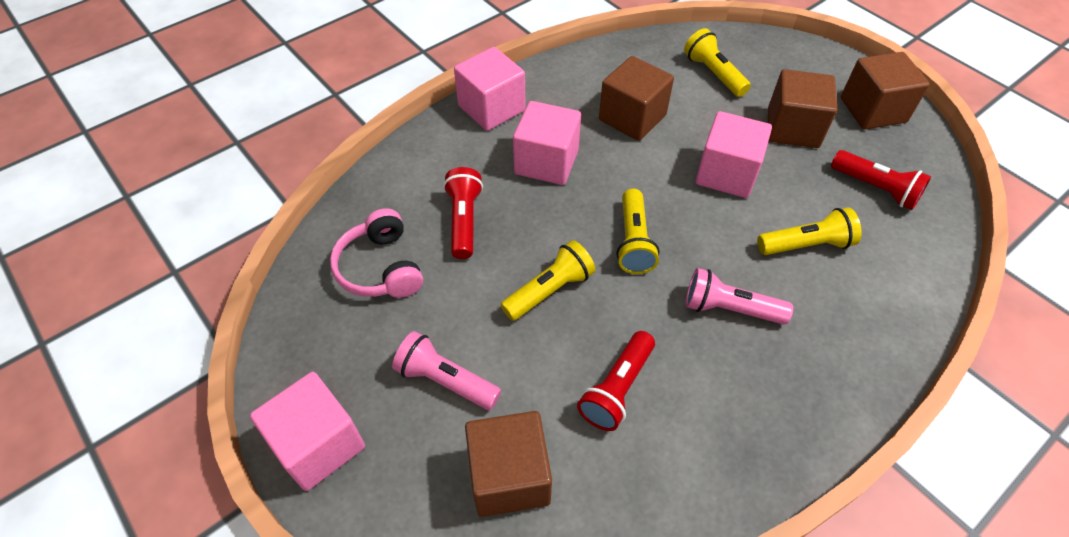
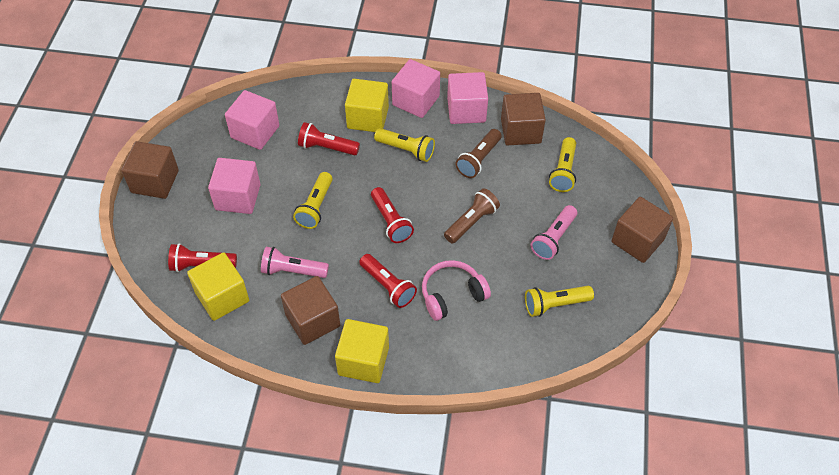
brown flashlight: none = 0 -> [444,188,500,244] [456,129,502,178] = 2
red flashlight: [443,167,483,259] [577,331,655,431] [831,150,931,210] = 3 -> [168,243,237,272] [298,122,360,155] [359,254,417,308] [371,187,414,243] = 4
yellow cube: none = 0 -> [187,252,249,321] [335,319,389,383] [345,79,389,132] = 3

